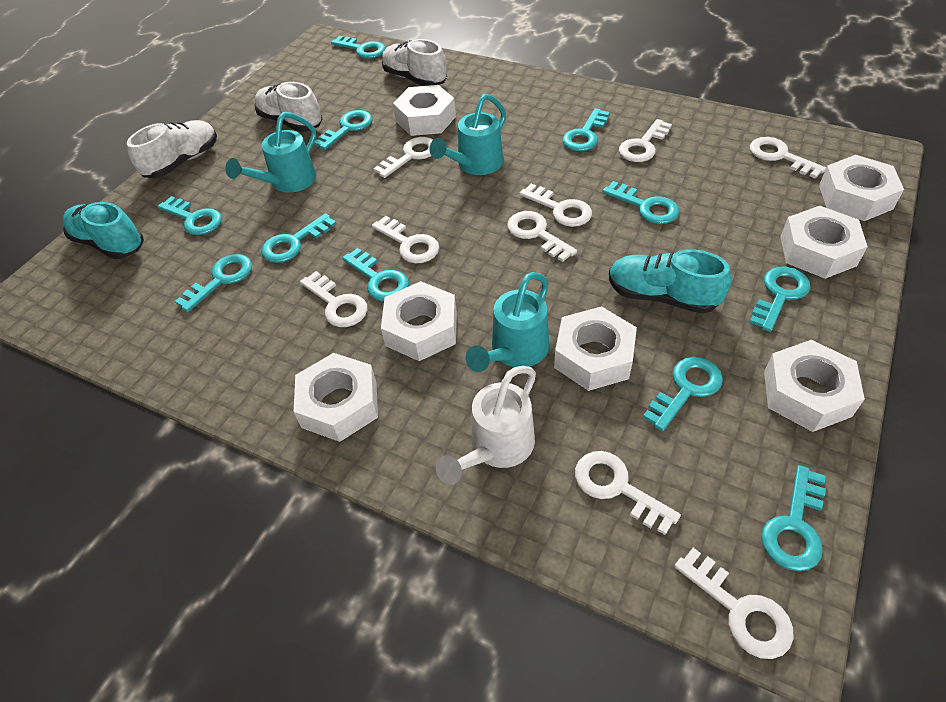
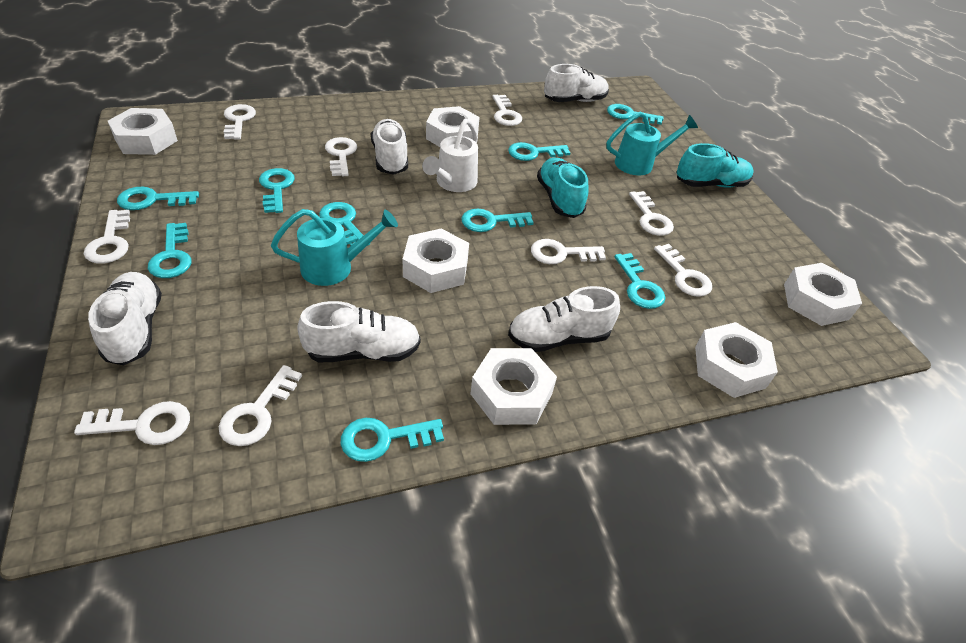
turquoise key: [158,196,222,235] [175,254,252,312] [261,213,336,263] [314,110,372,150] [331,36,385,58] [342,248,409,301] [562,108,610,151] [602,181,679,224] [643,357,723,431] [749,267,811,332] [761,465,826,571] = 11 -> [117,187,199,210] [148,223,191,278] [259,168,295,213] [319,202,370,246] [341,418,444,462] [461,209,534,232] [508,142,570,161] [607,104,663,125] [614,253,665,309] = 9
turquoise watering can: [226,112,316,193] [429,94,506,175] [465,272,549,372] = 3 -> [271,209,398,286] [606,112,698,175] = 2
white nut: [294,353,378,442] [381,281,457,361] [393,85,456,136] [554,306,637,391] [764,340,865,432] [780,206,868,279] [819,155,904,221] = 7 -> [108,108,178,155] [403,228,469,293] [426,106,480,147] [470,348,557,425] [695,322,778,398] [784,263,862,326] = 6
white shoe: [127,120,217,178] [254,82,323,132] [382,39,447,86] = 3 -> [88,272,162,365] [297,301,421,362] [371,119,408,175] [508,286,620,352] [544,64,609,102] = 5

